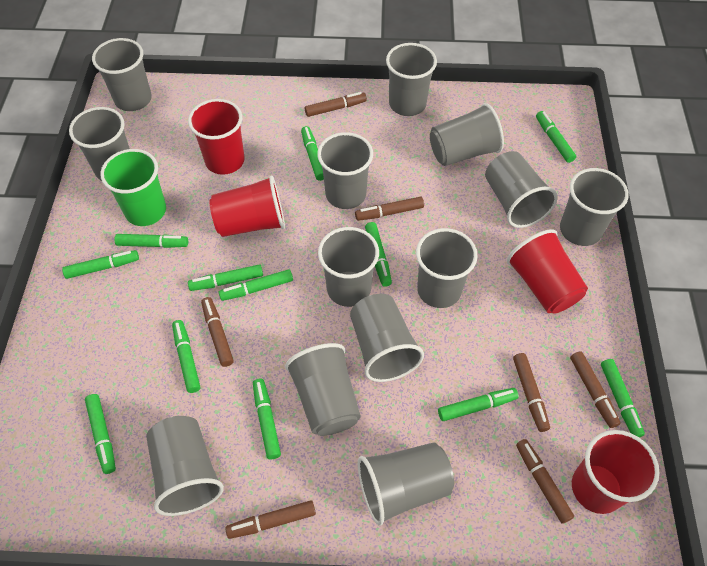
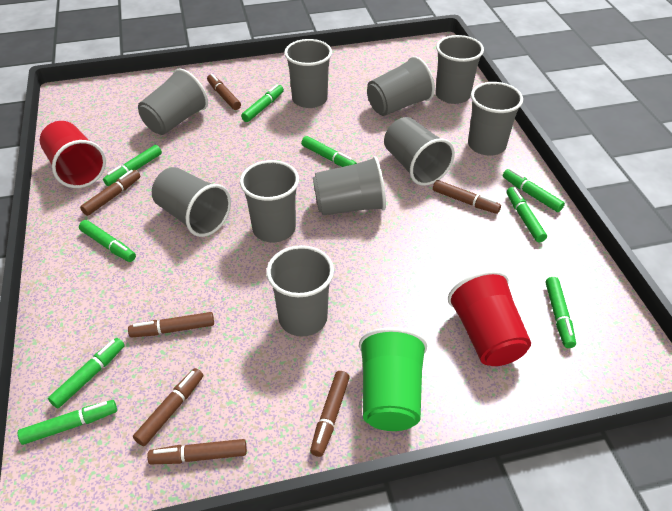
green marker: [62,250,139,279] [85,394,116,474] [114,234,188,248] [172,320,200,393] [188,264,263,291] [218,269,293,301] [253,379,281,459] [301,126,324,181] [365,222,392,287] [438,388,519,421] [536,111,576,163] [601,359,645,438] = 12 -> [18,400,117,445] [48,338,125,408] [79,220,136,262] [103,145,162,186] [241,84,284,122] [301,136,357,167] [503,169,565,212] [507,187,547,242] [546,277,576,348] = 9
grey cup: [69,107,130,181] [92,38,152,111] [146,416,224,516] [285,343,361,436] [317,132,373,209] [318,227,379,307] [350,294,424,382] [358,442,454,525] [386,43,437,116] [416,228,478,308] [430,103,504,166] [485,151,558,228] [560,168,629,246] = 13 -> [138,68,208,135] [152,167,231,237] [240,160,299,242] [266,245,334,336] [284,39,332,108] [313,156,386,215] [367,56,435,116] [384,117,455,186] [436,35,484,104] [468,82,523,156] = 10
red cup: [188,99,244,175] [209,175,285,237] [507,229,588,314] [572,430,659,514] = 4 -> [40,121,106,188] [448,270,531,366] = 2

